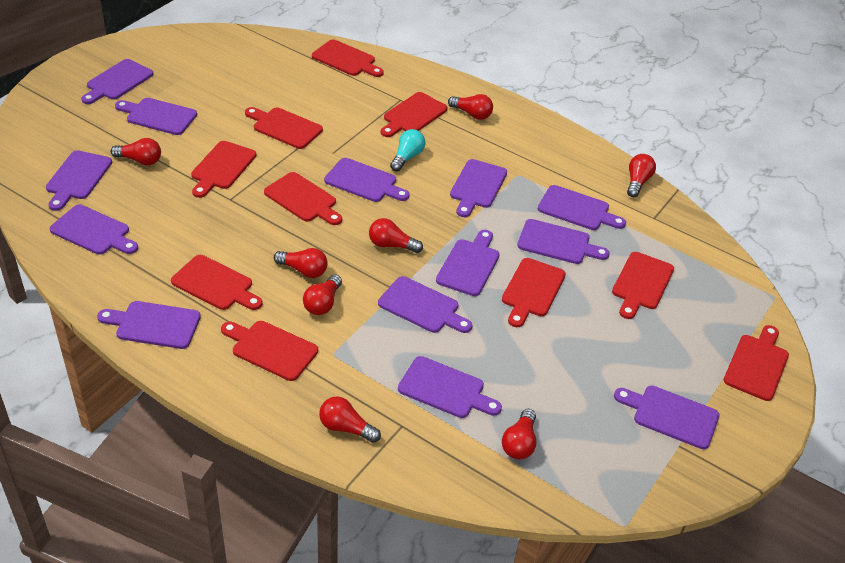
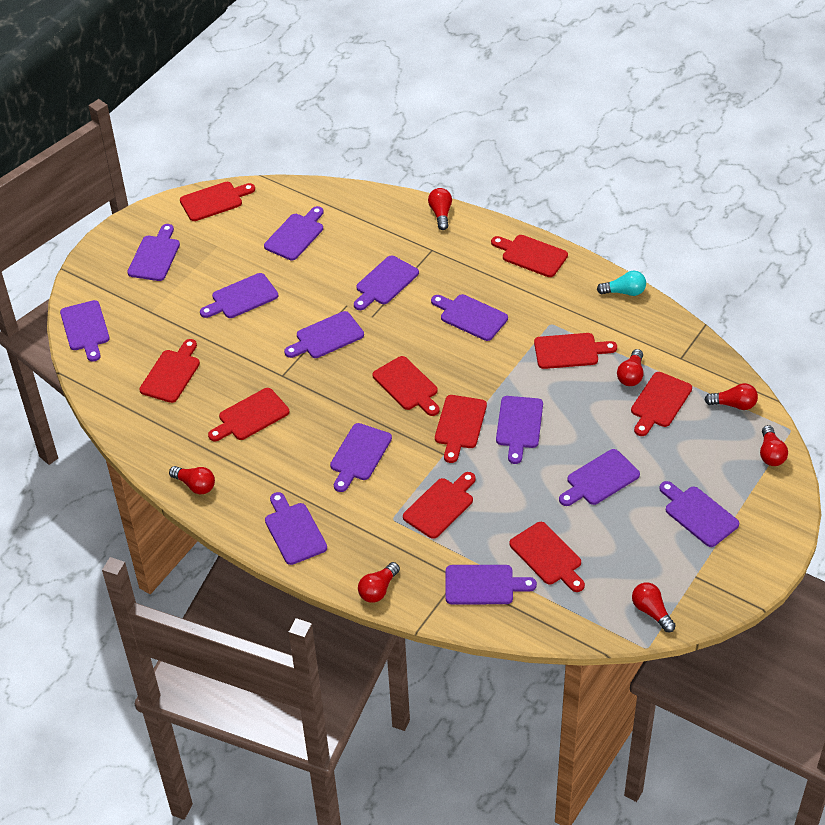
red light bulb: [111,138,161,165] [274,248,328,278] [303,274,342,315] [319,396,381,443] [369,218,423,253] [448,94,493,120] [502,409,536,459] [627,154,656,197] = 8 -> [169,466,215,494] [358,562,400,603] [428,188,452,230] [617,349,643,386] [632,583,676,632] [704,383,758,410] [760,425,788,466] = 7

